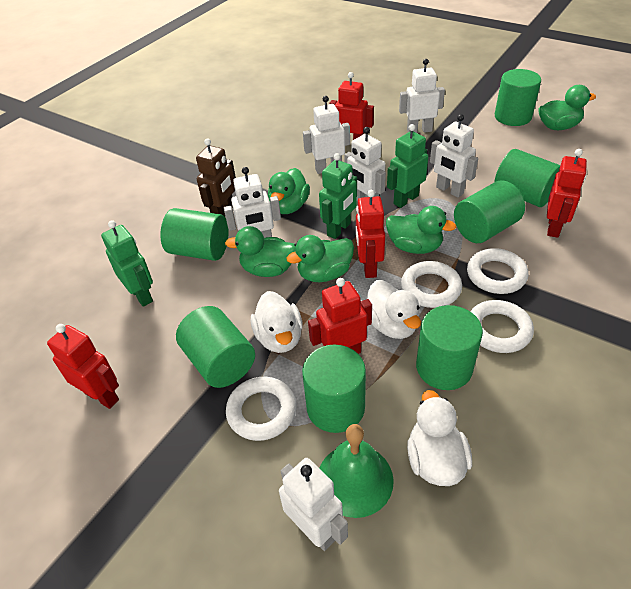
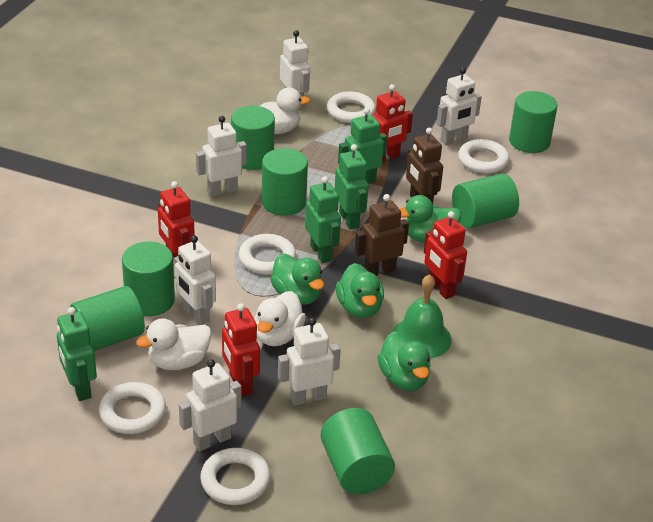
brown robot: [196,138,236,216] = 1 -> [355,194,409,276] [406,128,443,204] = 2
green duck: [225,226,295,277] [268,168,310,214] [286,235,354,282] [386,206,456,254] [539,85,596,130] = 5 -> [270,254,324,305] [336,263,384,318] [377,331,431,391] [400,195,461,243] = 4
green robot: [101,220,153,307] [319,153,357,239] [387,124,428,208] = 3 -> [57,307,97,401] [305,176,341,263] [335,144,369,229] [338,108,387,184] = 4
red robot: [47,324,119,409] [308,278,372,354] [329,72,374,140] [356,190,385,278] [547,149,587,238] = 5 -> [158,181,195,258] [222,303,260,397] [372,84,413,162] [424,211,467,299] = 4
white ring: [226,377,296,441] [401,261,462,308] [467,248,529,294] [470,300,534,353] = 4 -> [99,382,166,434] [200,448,271,505] [239,234,296,275] [327,91,376,123] [458,139,510,173] = 5

